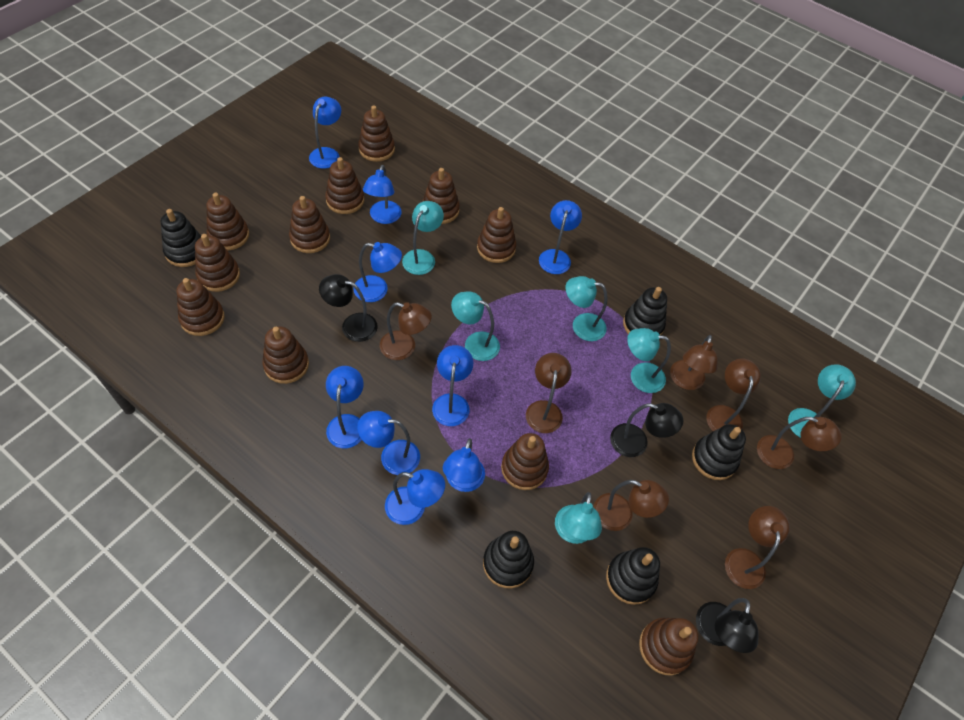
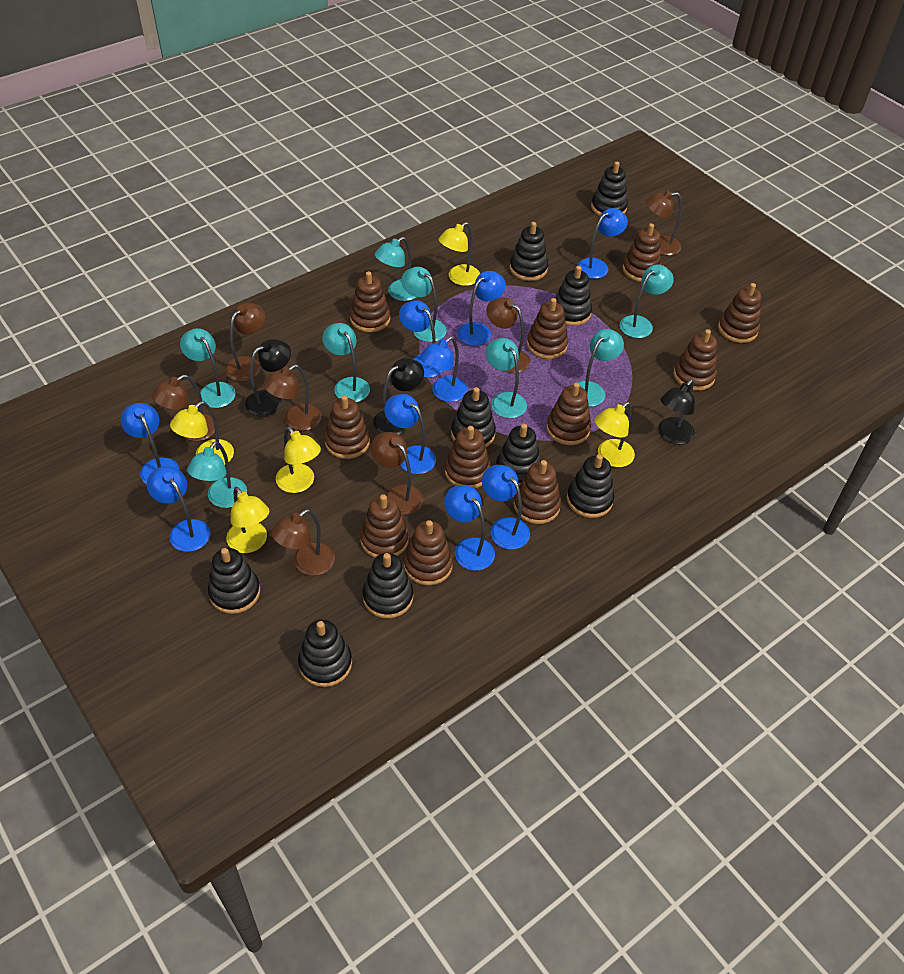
black stacking toy: [161,209,201,267] [483,531,534,588] [606,547,660,605] [623,287,667,336] [692,424,746,480] = 5 -> [208,548,260,614] [298,619,352,687] [363,553,413,619] [451,387,496,447] [496,424,541,486] [510,222,548,281] [555,266,592,326] [567,454,614,518] [591,161,628,216] = 9
turquoise lamp: [402,201,444,275] [451,291,500,361] [555,492,602,544] [565,276,608,341] [627,328,671,393] [788,364,856,438] = 6 -> [180,328,235,408] [187,441,247,508] [322,323,370,402] [375,237,416,301] [401,267,447,342] [486,338,527,418] [578,329,624,407] [620,264,674,338] = 8
yellow lamp: none = 0 -> [170,401,234,465] [226,486,269,553] [276,427,321,493] [438,222,480,286] [594,402,635,467] = 5

